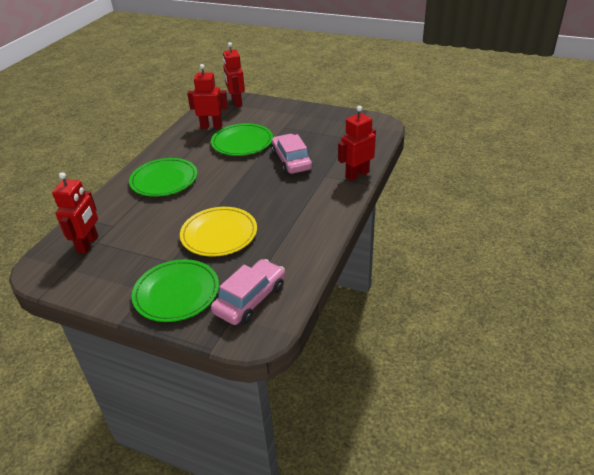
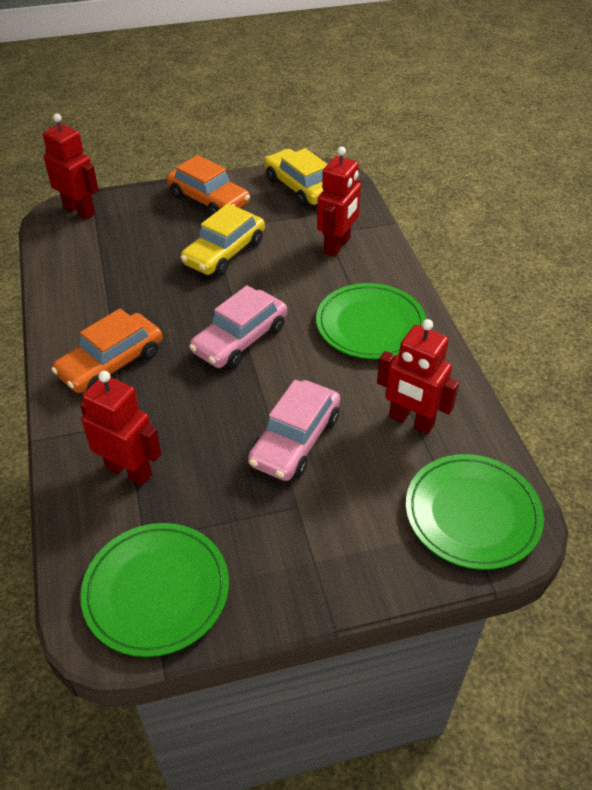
orange car: none = 0 -> [51,309,162,393] [167,155,250,216] = 2
yellow car: none = 0 -> [181,204,265,276] [264,148,328,206] = 2
yellow plate: [180,207,257,257] = 1 -> none = 0

